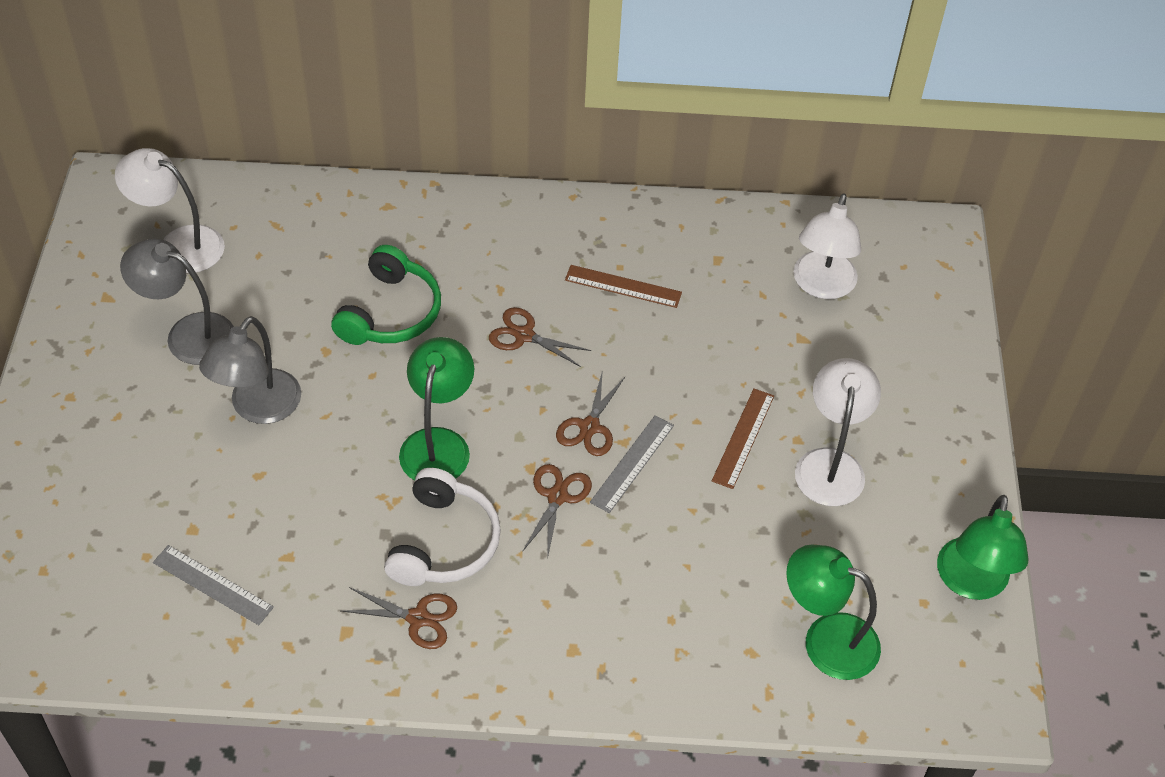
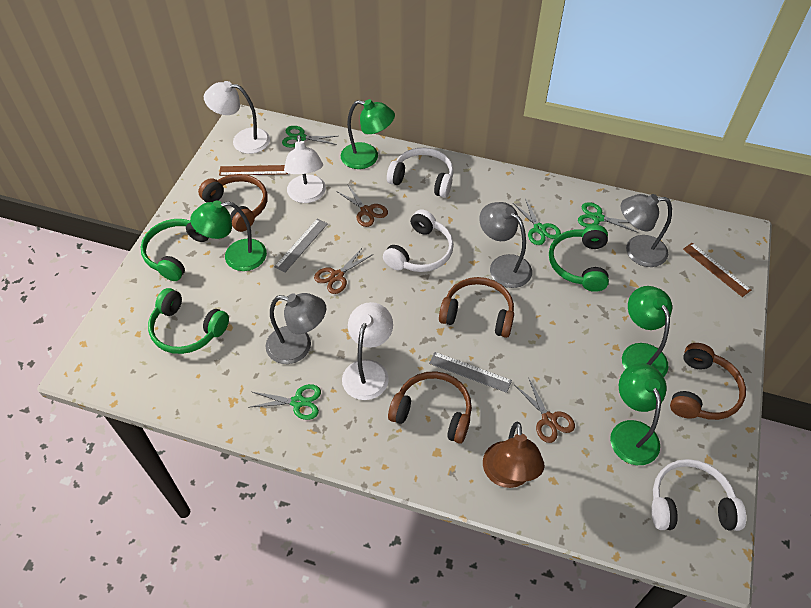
brown headphones: none = 0 -> [198,174,267,232] [388,371,472,444] [439,277,514,338] [670,343,746,420] = 4
brown lamp: none = 0 -> [483,422,544,488] = 1
brown scissors: [341,587,457,649] [489,307,591,367] [522,464,592,559] [556,370,626,456] = 4 -> [314,247,373,294] [336,184,388,227] [515,377,575,443] = 3
green headphones: [331,245,441,345] = 1 -> [141,219,209,281] [148,288,229,354] [549,225,609,292] = 3
green lamp: [399,337,474,480] [786,544,881,680] [937,495,1029,600] = 3 -> [190,201,267,271] [341,99,395,169] [610,363,667,465] [622,286,672,377] = 4
green scissors: none = 0 -> [250,384,321,420] [282,126,338,148] [513,198,561,245] [578,202,638,233] = 4
grey lamp: [120,238,234,365] [199,316,301,424] = 2 -> [266,293,326,364] [479,202,532,288] [621,194,672,267] = 3
white headphones: [384,468,501,586] = 1 -> [383,209,454,272] [387,148,454,198] [651,459,746,531] = 3

